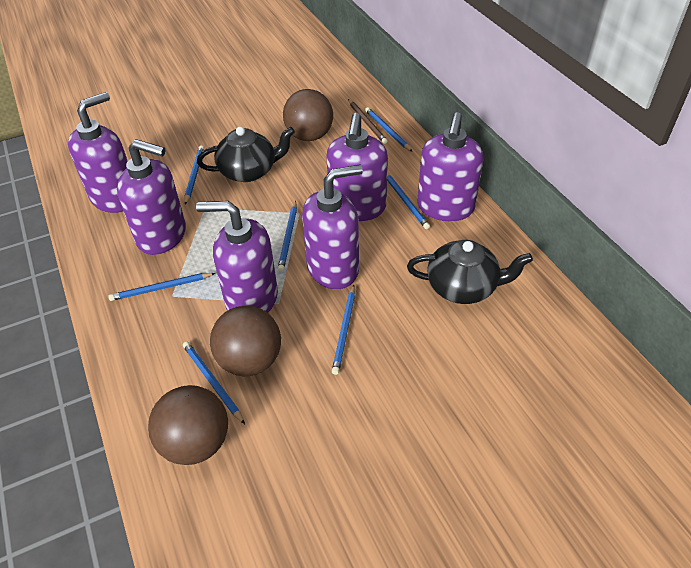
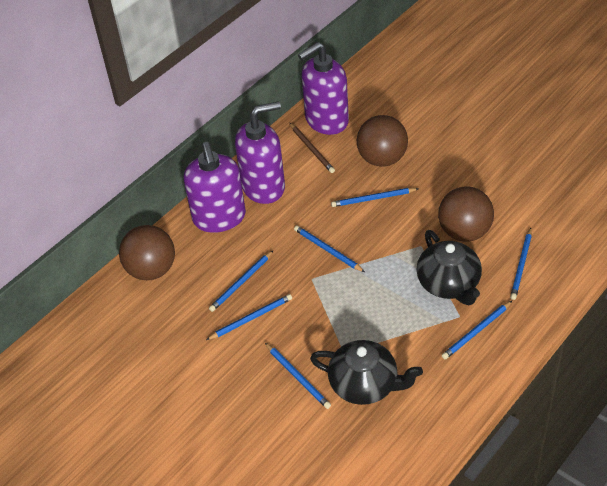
purple soap dispenser: [68,92,128,213] [117,139,186,255] [196,201,278,313] [302,164,363,289] [327,113,388,221] [417,112,483,221] = 6 -> [184,142,246,233] [235,101,285,204] [298,42,349,135] = 3

